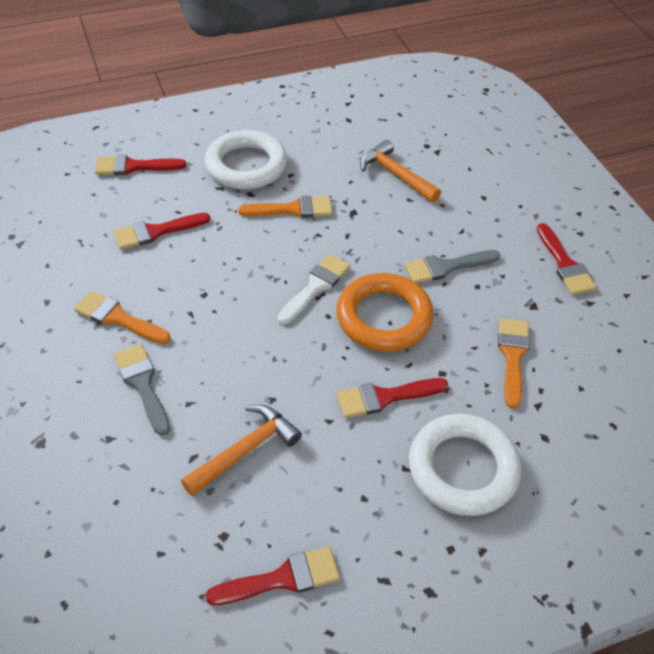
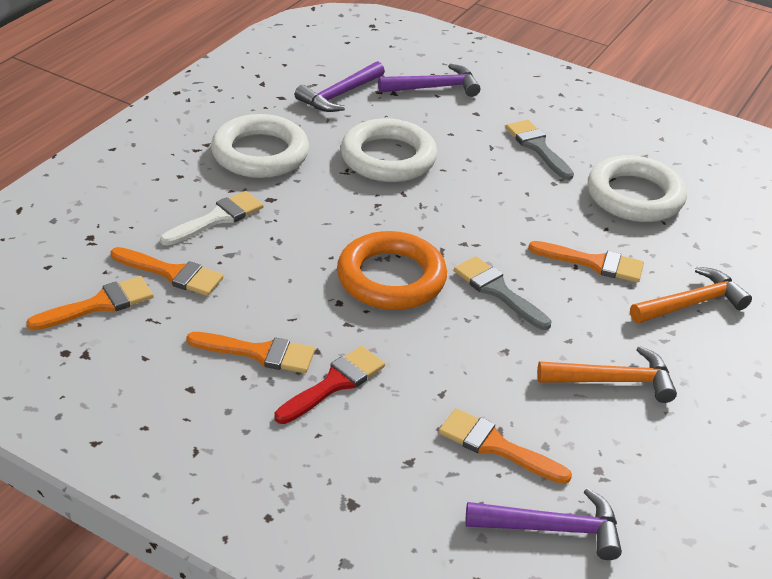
orange brush: [74,291,171,344] [238,196,332,218] [498,318,530,409] = 3 -> [26,276,154,331] [110,247,223,296] [186,332,315,373] [439,408,572,484] [528,241,644,283] = 5
purple hammer: none = 0 -> [295,61,385,112] [378,64,480,97] [465,488,622,560] = 3
red brush: [95,155,186,175] [114,213,210,250] [205,547,340,605] [337,378,448,418] [537,223,597,295] = 5 -> [275,346,385,424] = 1
white ring: [205,130,287,189] [409,414,521,516] = 2 -> [211,114,309,178] [341,118,437,182] [588,155,687,222] = 3

